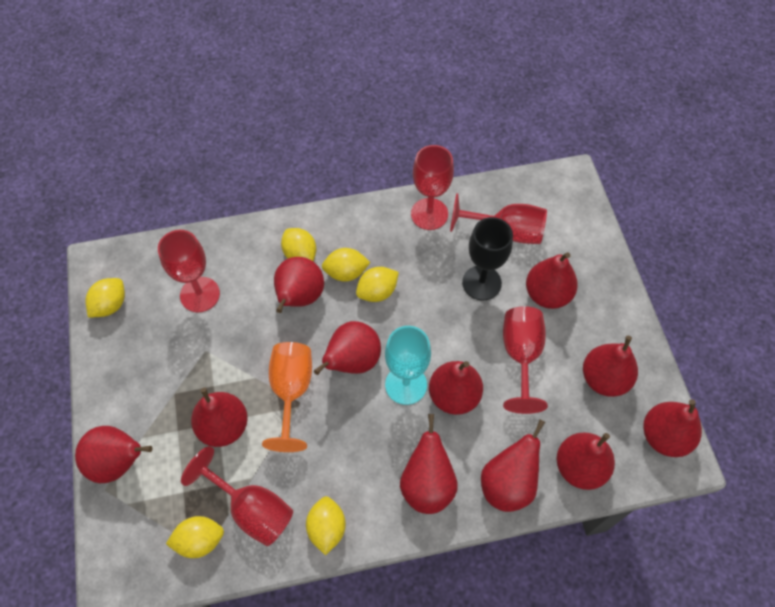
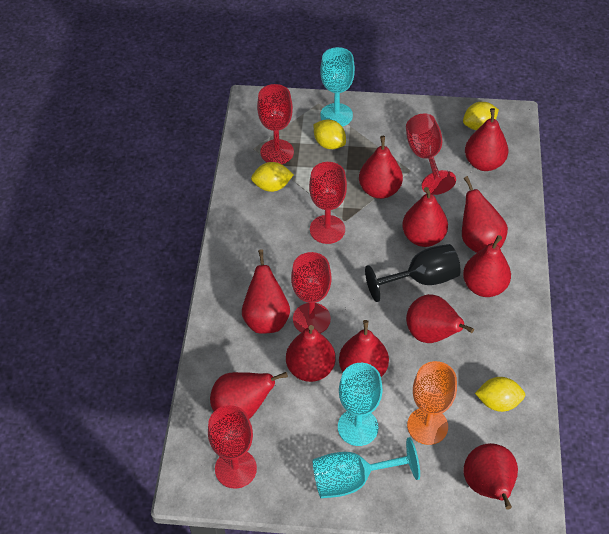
turquoise goblet: [385,326,431,405] = 1 -> [313,437,420,498] [320,47,355,127] [338,363,383,446] = 3
yellow lemon: [85,278,125,318] [166,516,224,558] [281,228,316,261] [306,496,346,555] [322,248,371,282] [356,267,399,302] = 6 -> [251,162,294,192] [314,119,346,149] [463,102,499,130] [475,377,525,412] = 4

